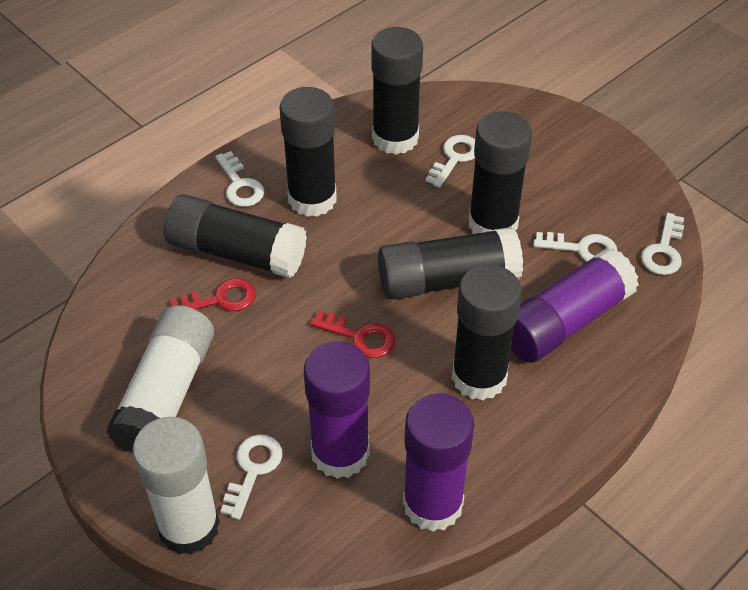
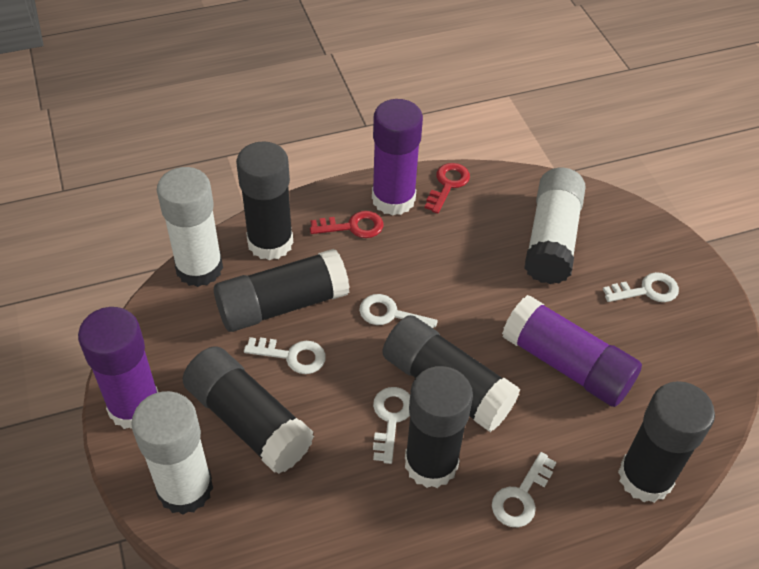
white glue stick: [106,305,214,453] [132,417,220,555] = 2 -> [131,391,213,515] [157,167,223,287] [524,168,586,284] = 3

